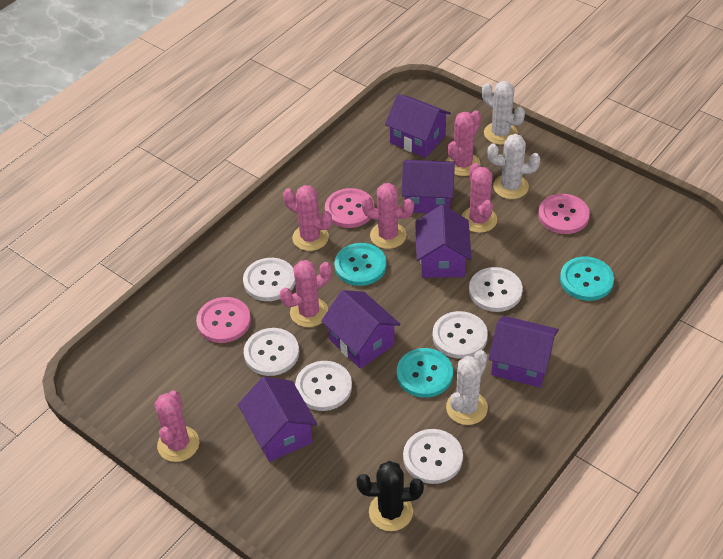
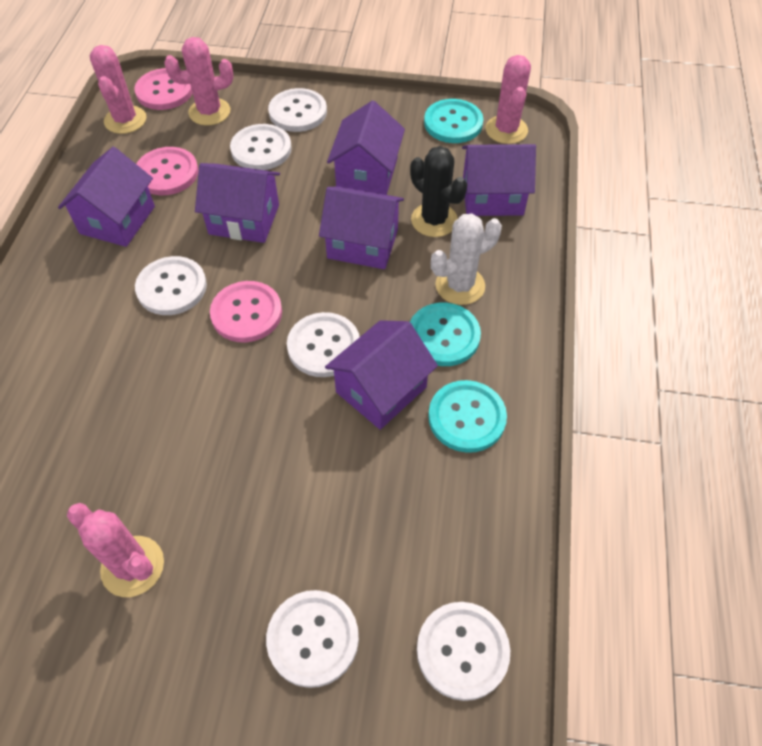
pink cactus: [154,390,199,462] [280,260,332,327] [283,185,332,251] [361,183,414,249] [446,110,481,176] [461,163,497,233] = 6 -> [67,503,164,597] [90,45,147,134] [164,37,233,126] [486,55,531,144] = 4
white cactus: [446,350,488,425] [482,81,525,145] [487,134,540,199] = 3 -> [431,214,502,305] = 1

